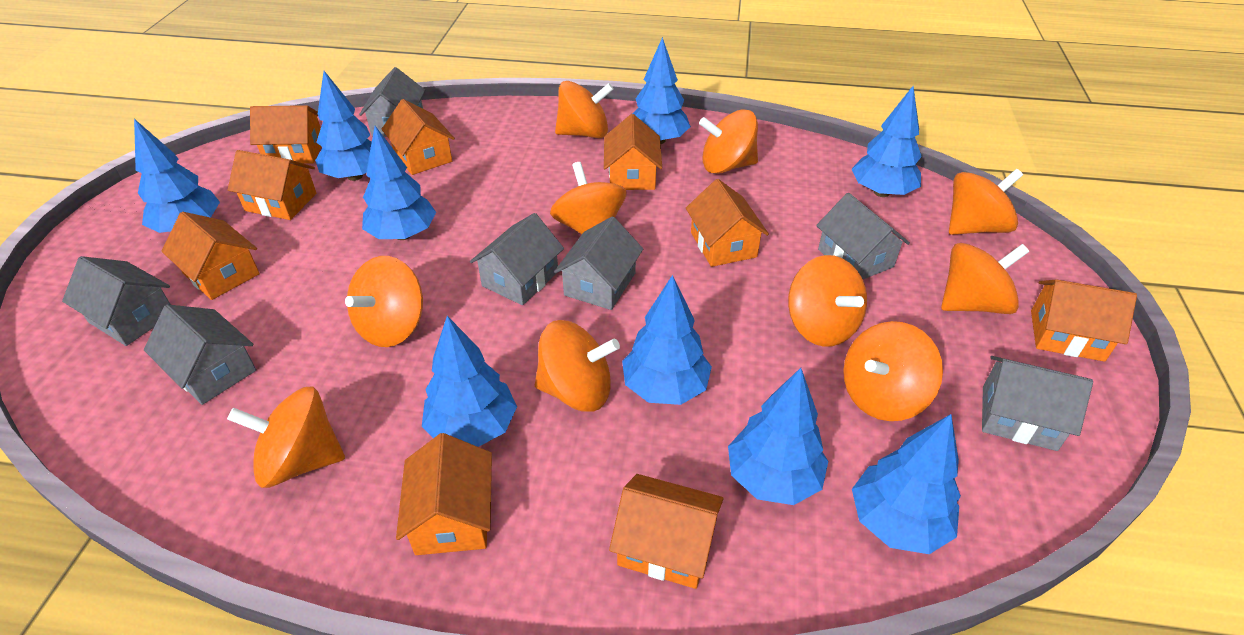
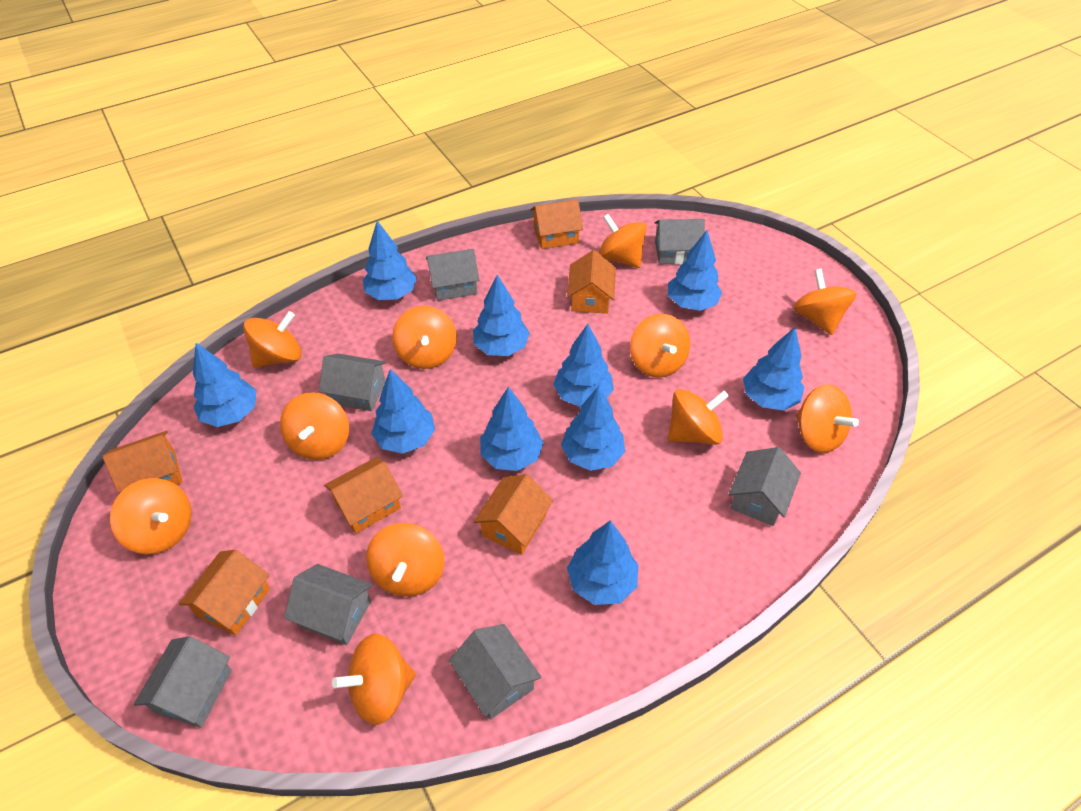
blue tree: [134,119,220,233] [315,71,372,181] [362,126,436,240] [422,316,517,447] [622,275,712,405] [633,37,691,144] [728,368,828,505] [851,86,922,197] [852,414,961,554] = 9 -> [193,343,256,427] [363,221,417,300] [372,369,435,454] [473,274,530,356] [480,387,544,471] [553,324,614,407] [561,386,625,471] [567,520,638,605] [668,230,722,311] [743,327,804,410] = 10
orange house: [162,212,260,300] [228,150,317,220] [250,105,321,164] [381,99,455,175] [396,433,492,555] [604,114,662,190] [609,474,724,589] [686,179,769,267] [1031,279,1137,362] = 9 -> [102,431,183,493] [179,550,270,636] [324,457,403,534] [474,474,553,555] [530,199,583,249] [567,250,616,314] = 6
orange spinning top: [227,386,345,488] [345,256,423,347] [535,320,620,412] [550,162,626,234] [555,81,614,138] [699,109,758,174] [788,255,867,347] [843,321,943,421] [941,243,1029,314] [949,169,1023,235] = 10 -> [110,478,192,554] [243,311,302,368] [280,392,349,460] [332,634,416,725] [366,523,444,596] [392,306,457,369] [598,214,647,268] [630,314,690,378] [668,389,729,445] [793,269,857,335] [796,384,859,453] = 11

